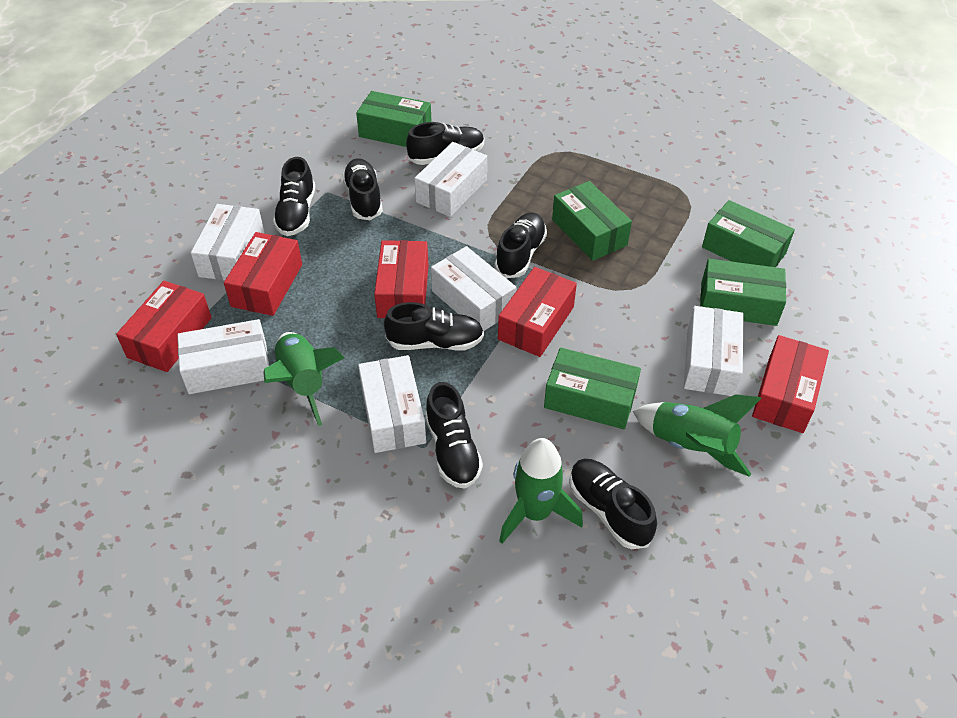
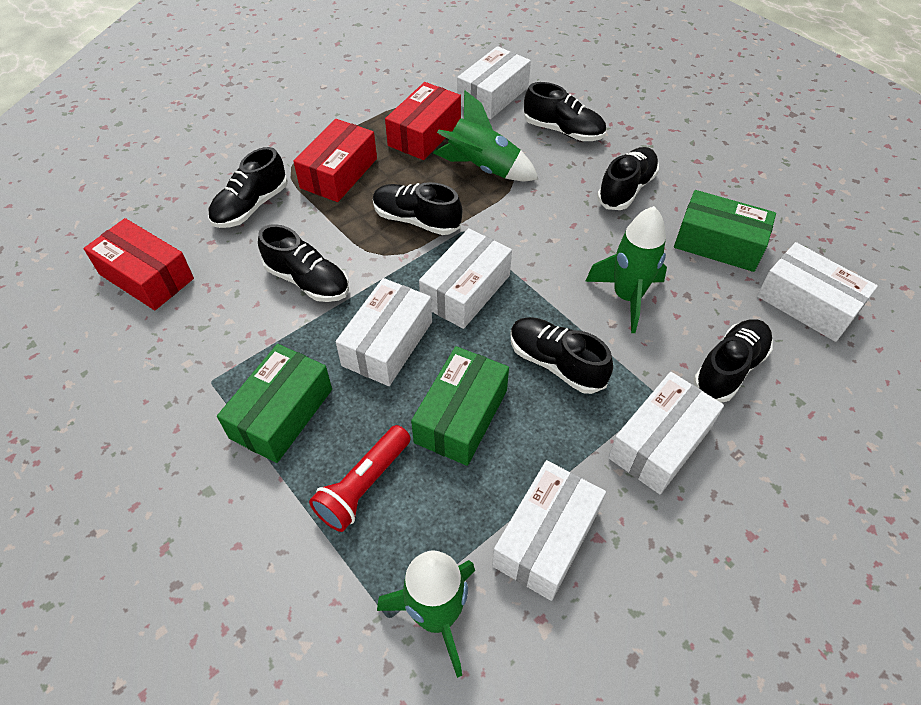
green box: [356,91,432,147] [544,348,641,429] [552,181,632,261] [700,259,786,326] [702,200,795,267] = 5 -> [217,344,332,463] [411,346,509,466] [674,190,776,272] = 3
red box: [116,281,212,372] [224,232,302,316] [374,240,429,318] [498,267,577,357] [752,335,829,433] = 5 -> [84,218,194,310] [293,119,377,202] [385,82,461,160] = 3
red flashlight: none = 0 -> [309,425,411,532] = 1

